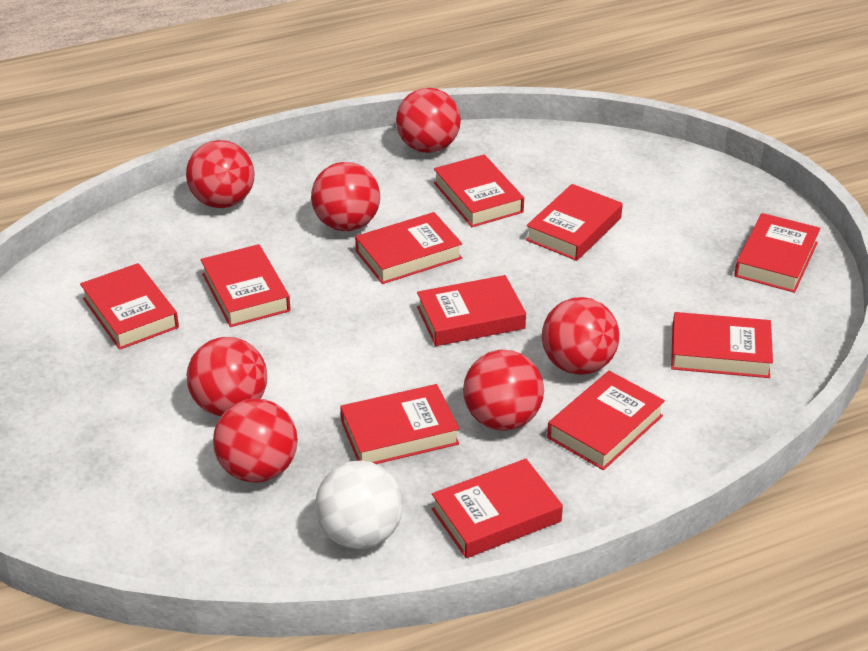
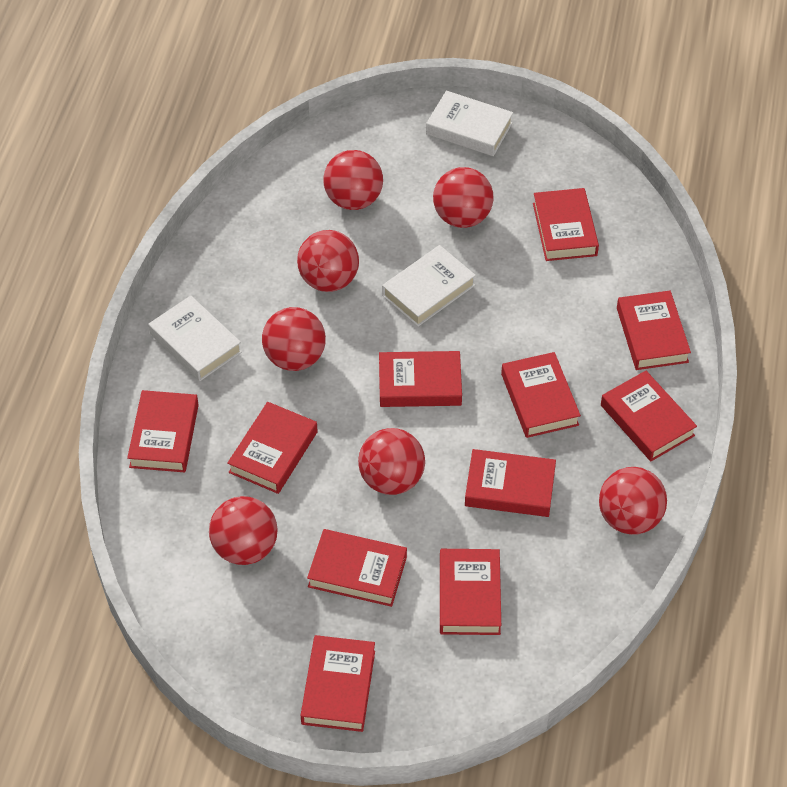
white ball: [315,461,403,549] = 1 -> none = 0
white book: none = 0 -> [149,295,242,381] [382,245,476,327] [426,91,513,156] = 3

